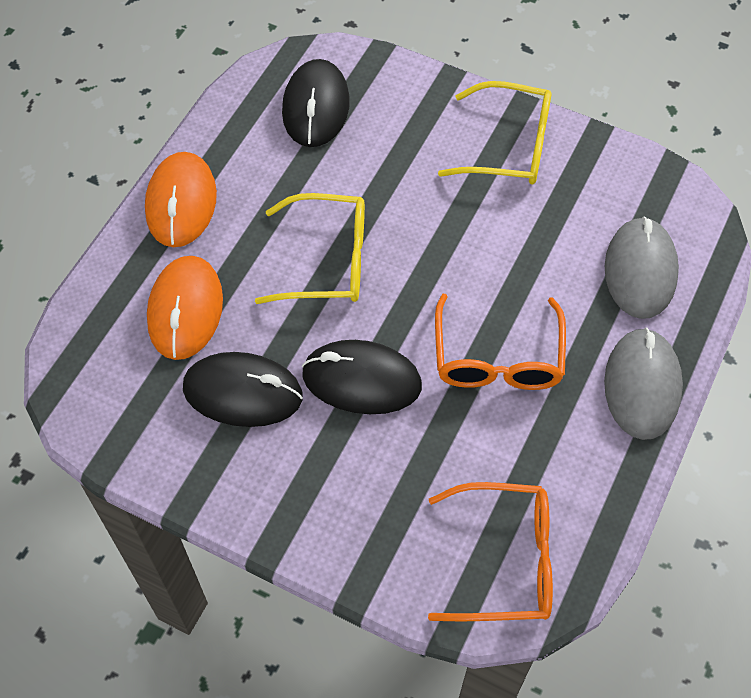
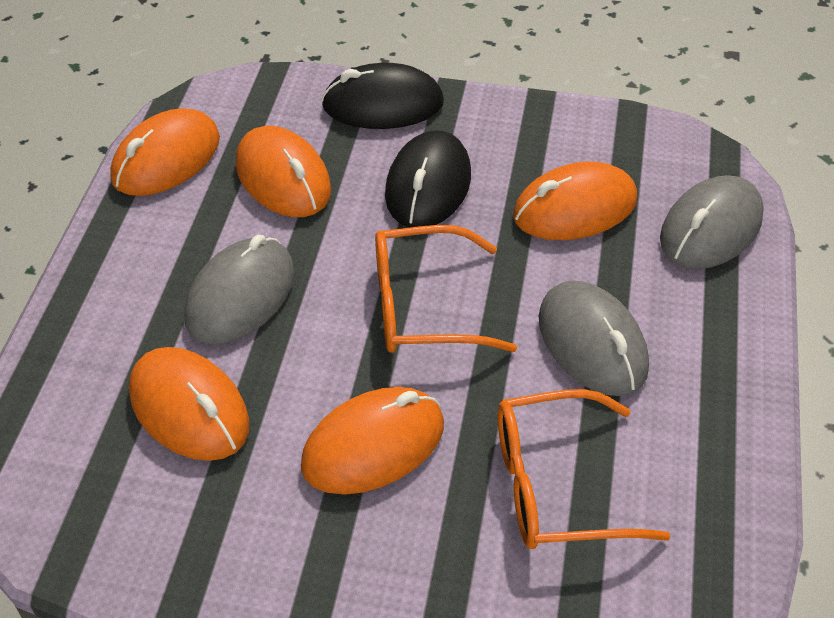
black mouse: [183,352,303,427] [282,59,350,147] [302,340,422,414] = 3 -> [321,63,444,129] [385,130,471,228] = 2
grey mouse: [604,327,683,440] [605,217,679,319] = 2 -> [185,235,295,344] [539,281,649,396] [660,175,764,269] = 3
orange mouse: [145,152,217,247] [147,256,223,360] = 2 -> [110,108,220,196] [129,347,249,461] [236,126,331,217] [301,387,444,494] [513,162,637,240] = 5
yellow glasses: [255,193,365,304] [438,81,552,184] = 2 -> none = 0

